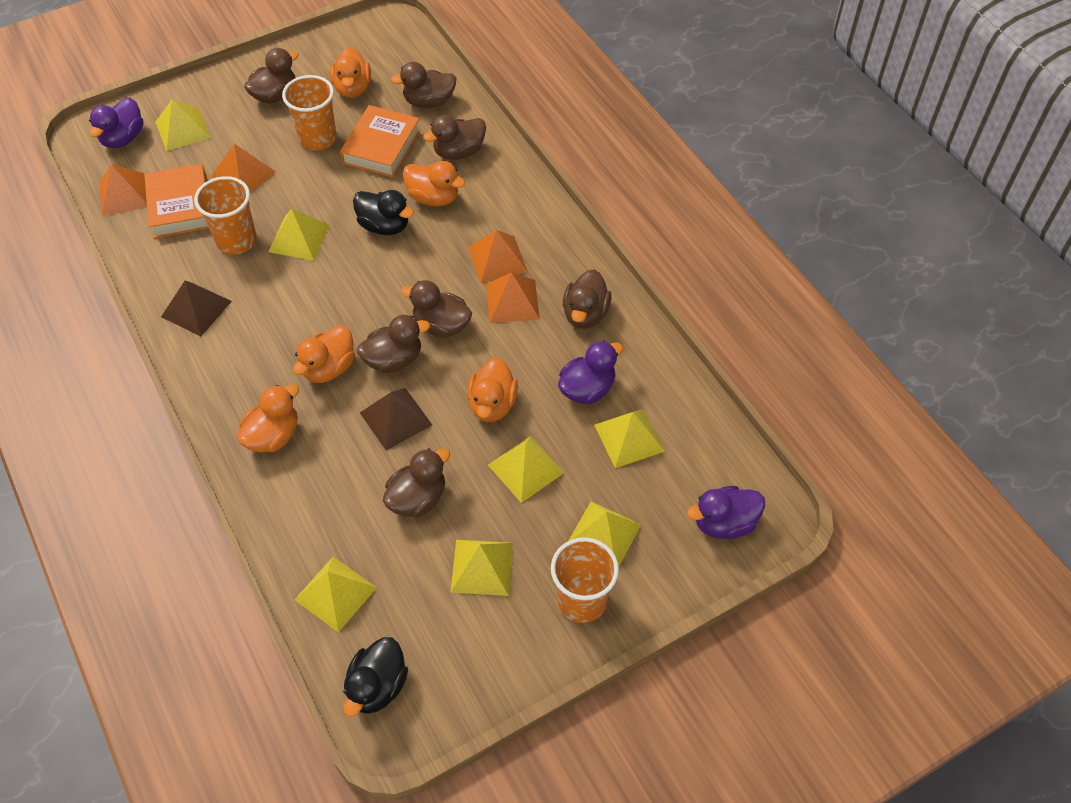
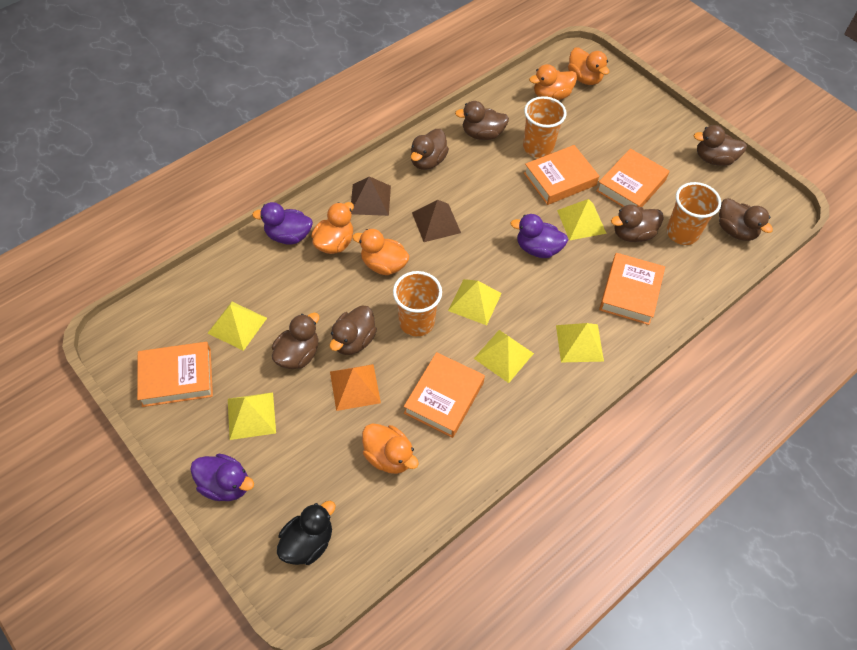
black duck: [343,637,408,717] [353,190,414,235] = 2 -> [277,501,336,565] = 1
orange book: [144,164,209,238] [340,105,421,177] = 2 -> [137,342,213,407] [404,352,485,438] [524,145,599,205] [596,148,669,207] [599,253,665,325] = 5
orange pyramid: [99,164,147,216] [211,144,276,192] [468,230,528,283] [486,273,540,323] = 4 -> [330,364,381,411] = 1
yellow pyramid: [155,99,211,151] [268,209,330,261] [294,557,377,632] [450,540,513,596] [488,436,564,503] [569,501,641,566] [594,409,665,468] = 7 -> [207,302,267,351] [228,392,276,440] [448,279,502,325] [474,330,534,383] [556,323,604,362] [557,199,607,240] = 6

